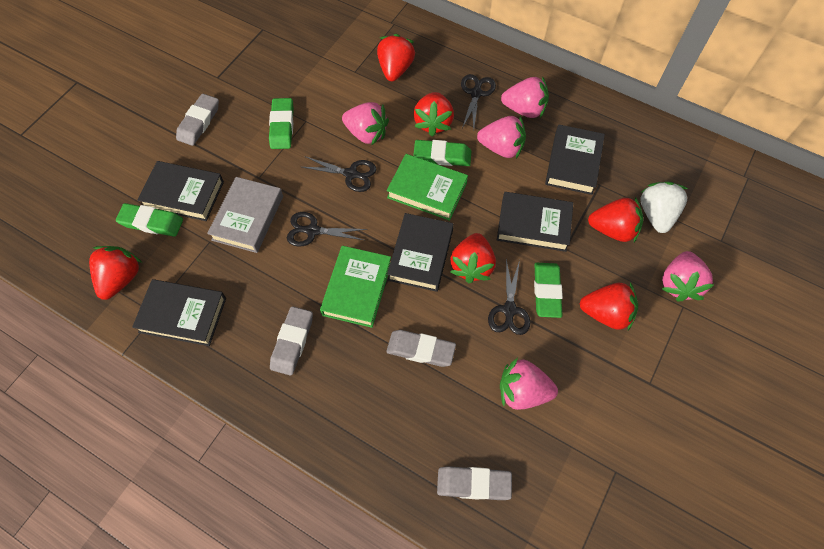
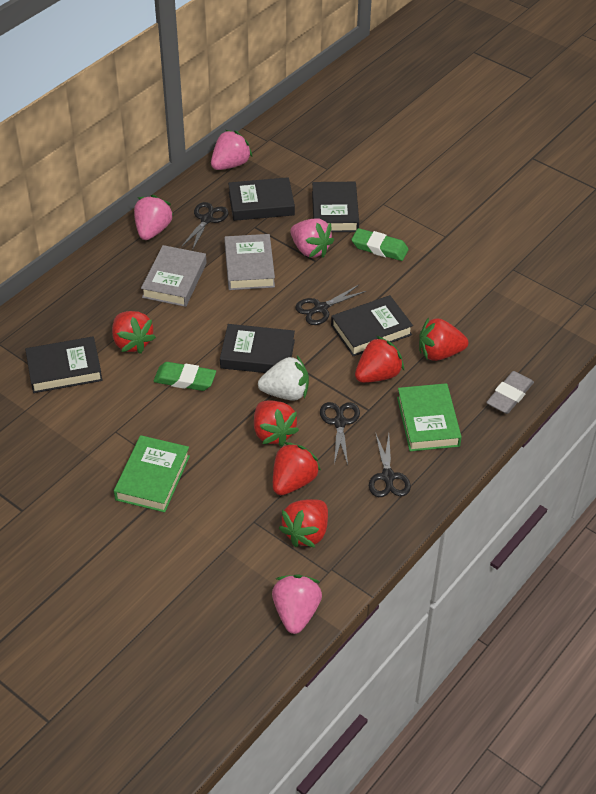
green eraser: [116,203,183,237] [269,98,294,149] [413,140,471,166] [534,263,563,318] = 4 -> [153,362,216,391] [351,228,409,261] = 2
grey book: [207,177,283,253] = 1 -> [141,245,207,307] [224,234,275,290] = 2
grey eraser: [176,94,219,146] [270,306,313,376] [386,330,456,367] [437,466,512,500] = 4 -> [486,371,534,414] = 1
pink strawberry: [342,102,389,146] [477,116,526,158] [500,358,558,410] [501,76,549,118] [662,251,714,302] = 5 -> [134,195,173,240] [211,130,252,170] [272,574,322,634] [290,219,334,258] = 4

